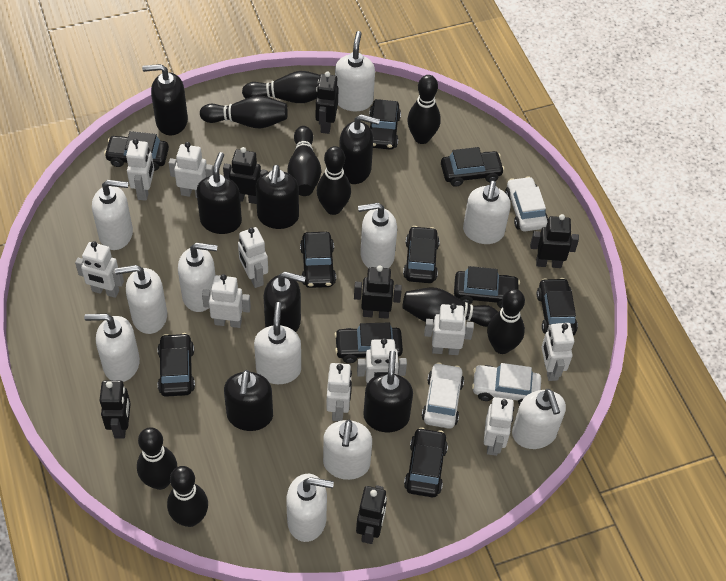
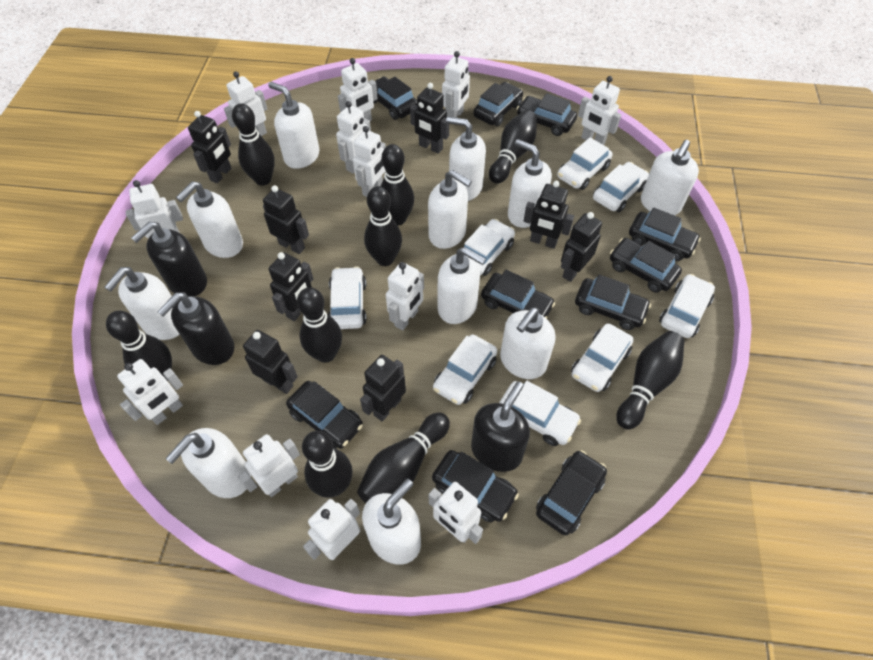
black robot: [100,381,131,439] [223,147,268,204] [316,71,339,134] [354,265,402,319] [356,485,387,544] [530,214,579,268] = 6 -> [188,111,231,183] [243,330,298,394] [263,185,309,254] [269,252,313,321] [360,355,406,421] [410,83,449,154] [524,181,574,249] [561,212,602,282] = 8
black soap dispenser: [142,64,188,135] [196,152,242,234] [224,370,273,431] [256,165,299,229] [263,272,306,332] [339,114,380,184] [363,351,413,432] = 7 -> [131,222,207,296] [157,292,234,365] [471,381,530,472] = 3
white car: [422,362,464,429] [472,363,541,405] [505,176,548,231] = 3 -> [328,266,367,329] [433,334,497,405] [464,219,515,276] [499,381,581,446] [557,138,612,190] [571,323,634,392] [593,162,649,212] [659,274,715,338] = 8
white robot: [75,241,124,298] [126,139,154,201] [169,142,213,198] [202,274,251,328] [238,227,268,288] [326,363,352,421] [357,338,407,385] [424,303,474,355] [484,397,514,456] [541,323,574,381] = 10 -> [117,359,183,425] [126,180,183,238] [224,71,267,136] [238,434,300,497] [303,499,360,560] [336,101,371,174] [338,58,378,121] [353,126,386,197] [386,262,424,331] [429,482,483,544] [442,51,470,118] [578,76,621,145] = 12

